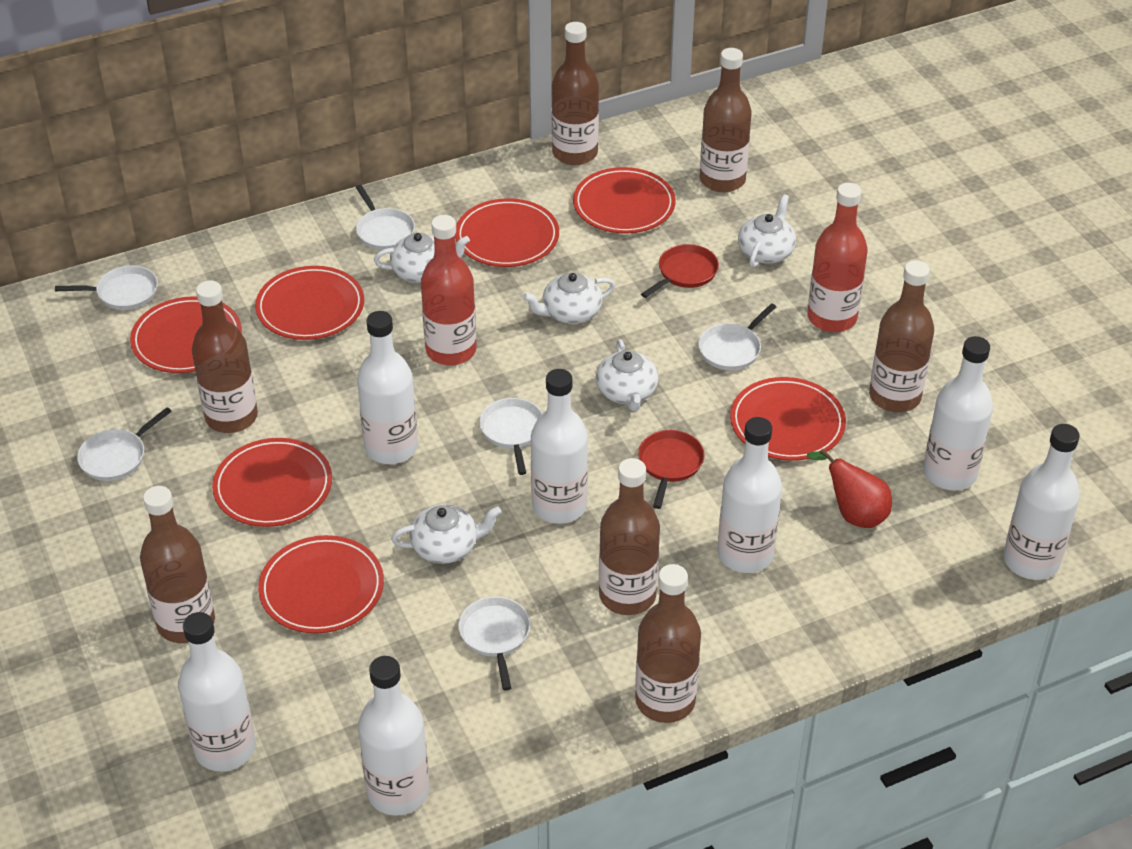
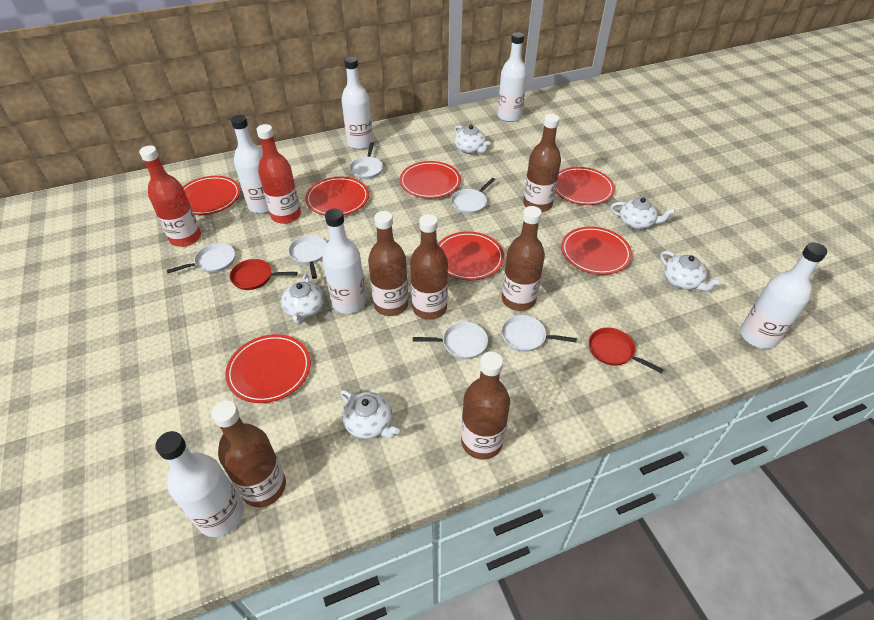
brown bottle: [140,486,215,643] [192,281,258,433] [552,22,599,165] [599,458,660,615] [635,564,701,723] [700,48,752,192] [869,260,934,412] = 7 -> [211,400,286,507] [368,211,408,316] [410,214,448,320] [461,352,510,460] [502,206,545,311] [523,114,561,212] = 6
red pear: [807,449,892,528] = 1 -> none = 0
white bottle: [178,612,256,772] [357,311,418,464] [358,656,429,816] [531,369,588,524] [718,417,782,573] [923,336,993,490] [1004,424,1080,580] = 7 -> [155,431,244,537] [231,115,269,213] [322,208,366,314] [341,57,373,150] [498,32,527,122] [740,242,827,349] = 6

